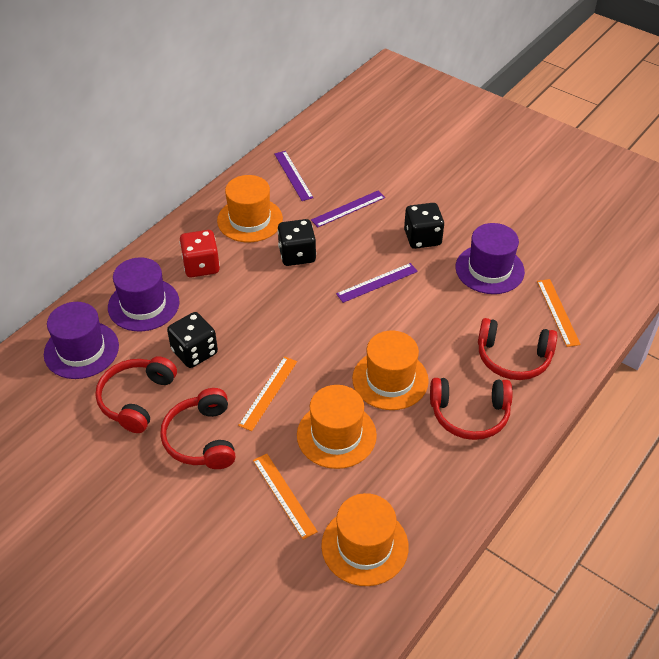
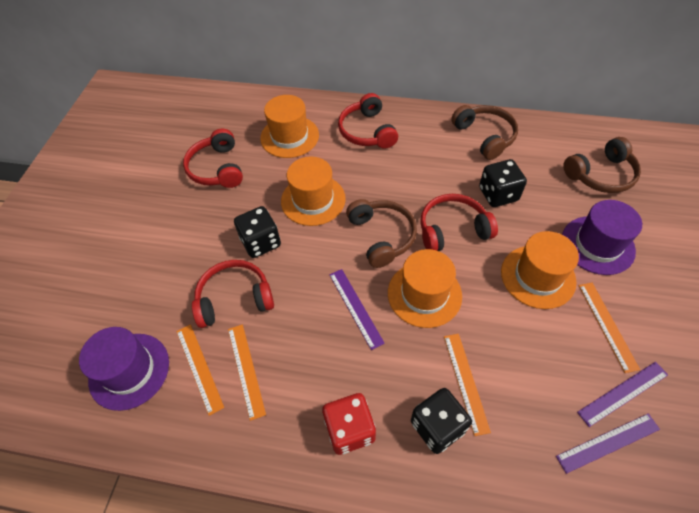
brown headphones: none = 0 -> [346,199,417,268] [451,105,518,160] [563,137,641,193] = 3
orange ruler: [238,356,297,431] [253,454,318,540] [537,279,581,347] = 3 -> [176,325,224,416] [228,324,266,421] [444,334,491,436] [579,283,640,373] = 4
purple hat: [44,302,119,379] [108,257,179,331] [455,223,525,294] = 3 -> [79,327,169,411] [562,200,642,275] = 2

